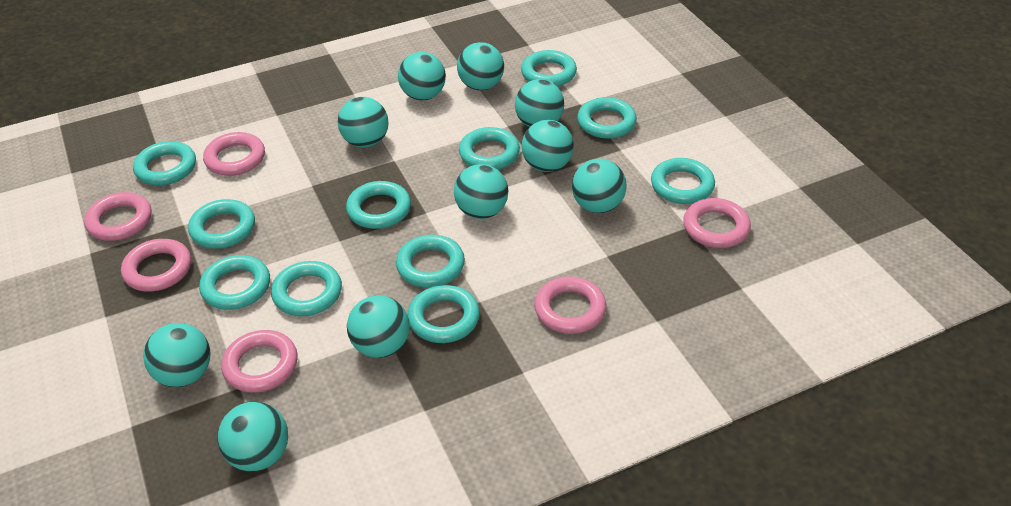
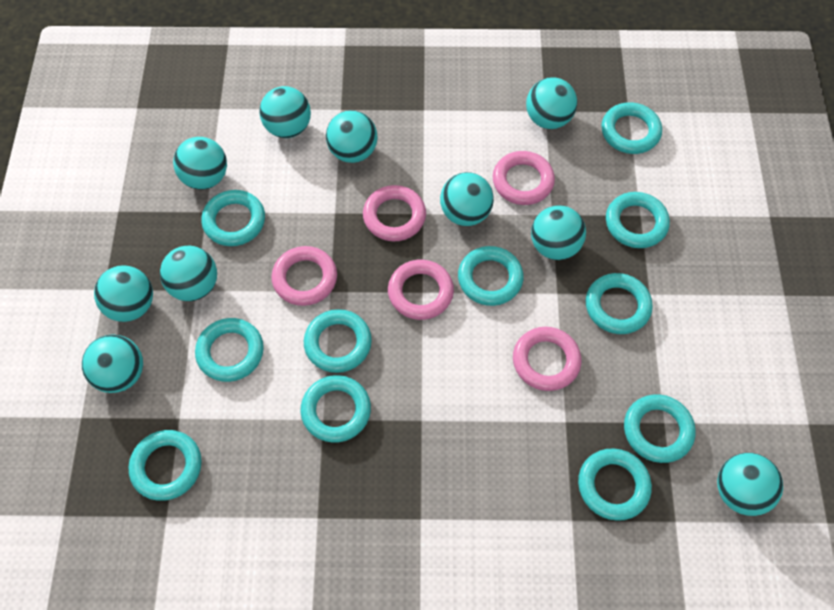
pink ring: [84,192,152,241] [121,239,191,292] [203,132,265,176] [221,330,298,393] [534,276,606,334] [683,198,751,248] = 6 -> [271,246,337,306] [363,185,426,241] [388,260,454,320] [493,151,555,205] [513,327,581,391] = 5

